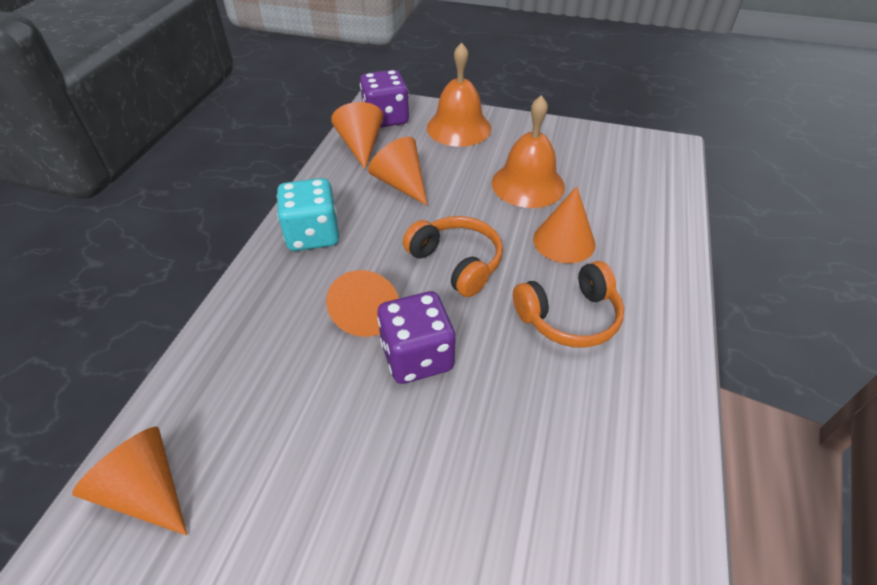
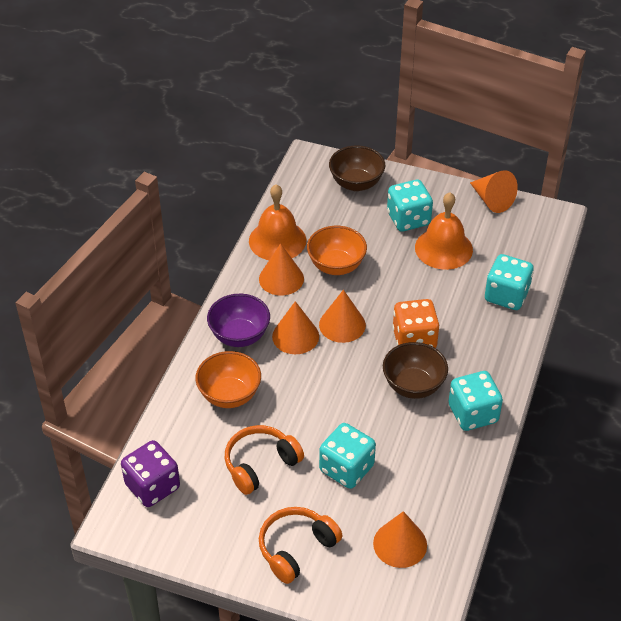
brown bowl: none = 0 -> [329,146,385,191] [383,342,448,399] = 2
orange bowl: none = 0 -> [195,351,261,408] [307,226,367,275] = 2
orange dice: none = 0 -> [392,299,439,348] = 1
purple bowl: none = 0 -> [207,294,270,347] = 1
purple dice: [360,70,409,127] [377,291,456,384] = 2 -> [121,440,180,507] = 1
turquoise dice: [277,178,339,251] = 1 -> [319,423,376,489] [387,180,433,232] [449,371,503,431] [485,254,534,310] = 4

